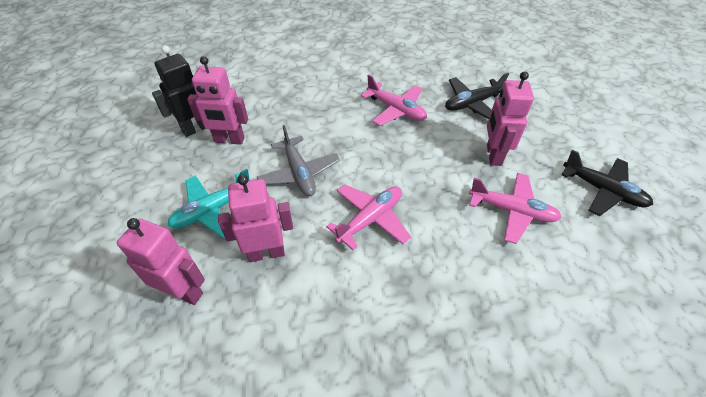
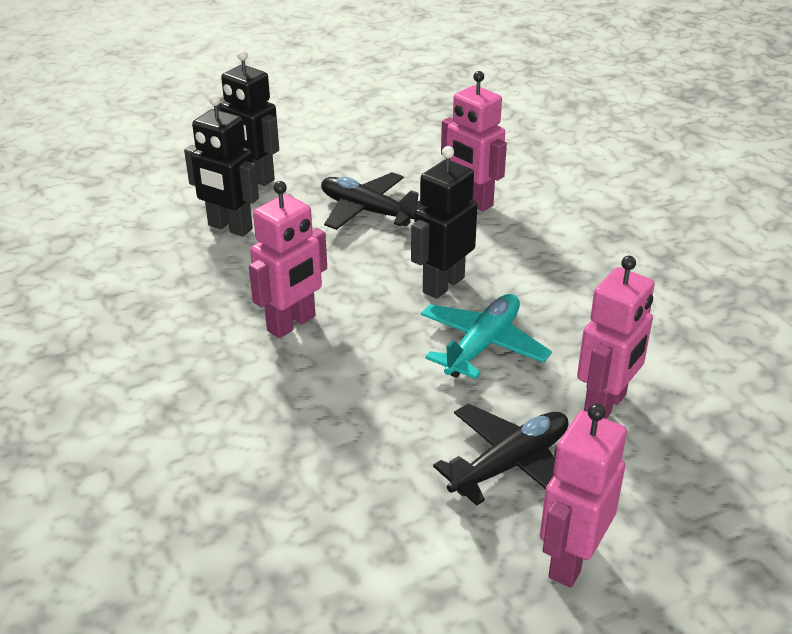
black robot: [152,45,205,137] = 1 -> [184,94,259,237] [218,50,279,186] [411,146,478,299] = 3
grey plane: [257,125,340,196] = 1 -> none = 0
pink plane: [326,184,411,250] [361,74,427,126] [469,173,562,244] = 3 -> none = 0

